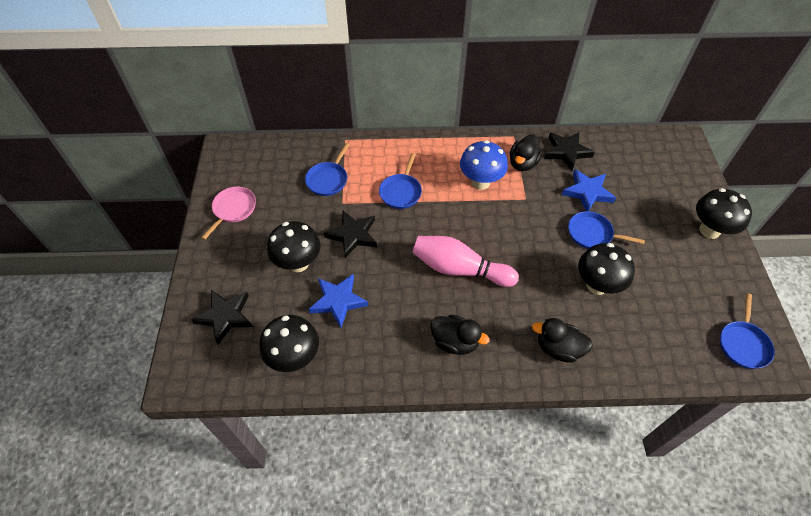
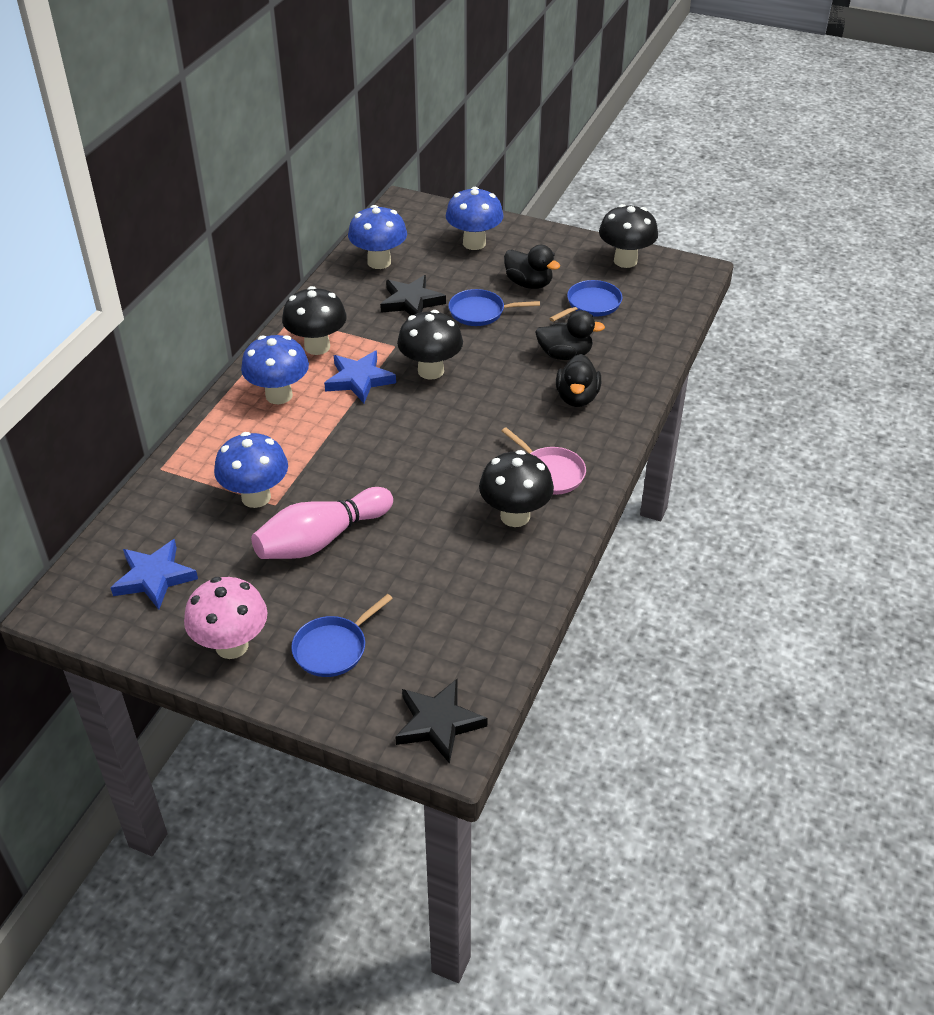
black star: [191,290,253,345] [324,211,377,258] [544,132,595,171] = 3 -> [380,275,446,315] [395,679,487,764] = 2
blue mushroom: [460,140,508,190] = 1 -> [214,432,288,508] [241,335,309,404] [348,205,407,269] [446,187,504,250] = 4
blue pan: [305,143,350,196] [379,153,422,209] [568,211,645,249] [720,294,775,369] = 4 -> [291,594,393,677] [448,289,540,326] [549,280,622,322] = 3
pink mushroom: none = 0 -> [184,577,268,659] = 1

